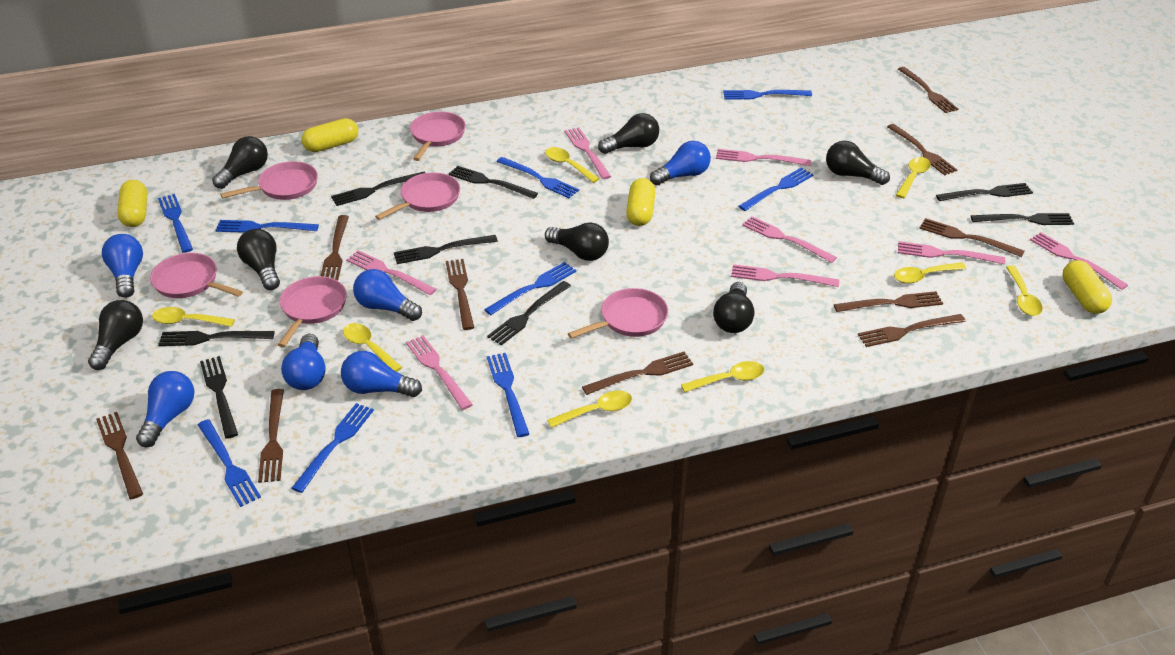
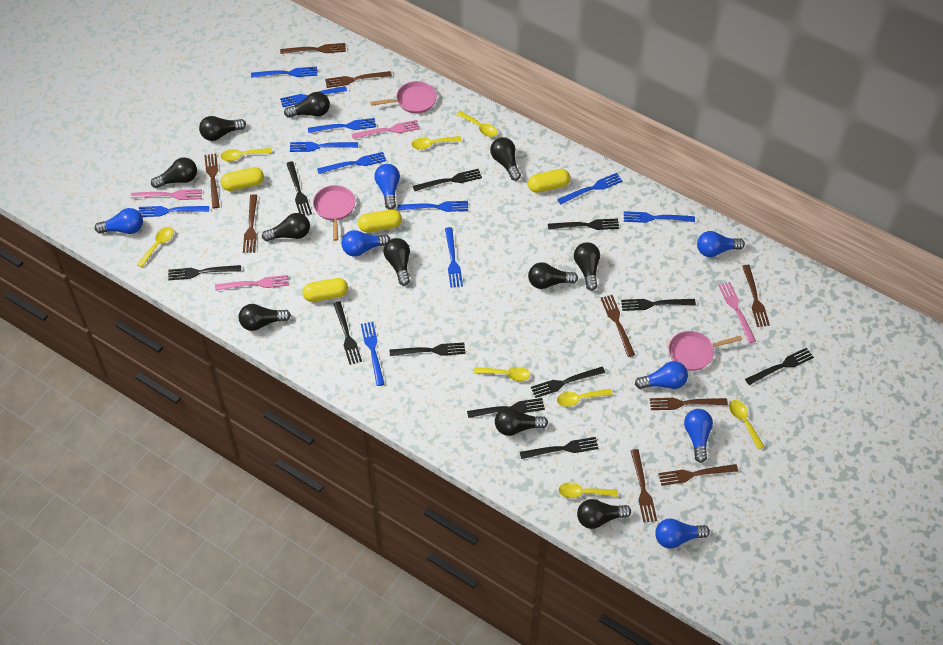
black fork: [158,331,274,346] [200,356,238,439] [331,172,425,206] [394,235,498,264] [449,166,538,199] [487,281,571,346] [936,183,1033,201] [971,213,1074,225] = 8 -> [168,265,241,280] [286,161,312,215] [333,301,362,365] [390,342,465,356] [413,169,482,191] [467,398,545,418] [520,437,599,459] [531,367,605,398] [548,218,619,230] [621,299,696,311] [745,348,814,385] = 11
black light bulb: [88,300,143,370] [212,136,268,189] [237,229,280,290] [545,223,609,261] [598,113,659,154] [713,282,754,333] [826,141,890,185] = 7 -> [151,157,197,188] [199,116,246,141] [239,304,291,331] [262,213,310,241] [284,92,330,118] [384,238,410,286] [490,137,521,181] [495,407,548,436] [528,262,578,289] [574,242,600,291] [577,499,631,529] = 11
blue fork: [158,194,193,253] [198,419,261,507] [215,220,319,233] [291,403,374,493] [484,262,576,315] [487,353,529,437] [496,157,579,198] [723,90,812,99] [738,168,814,211] = 9 -> [139,206,209,217] [251,67,317,78] [280,86,347,107] [290,142,358,152] [308,118,376,133] [317,152,386,174] [361,322,384,386] [398,201,468,212] [445,227,463,288] [557,173,623,204] [624,211,695,223] = 11
blue light bulb: [102,234,143,298] [136,371,194,447] [281,334,326,390] [341,351,422,397] [353,269,422,321] [650,141,711,185] = 6 -> [95,208,143,234] [341,230,390,257] [374,164,400,210] [635,361,688,389] [655,518,710,549] [684,409,713,463] [697,231,745,257] = 7
brown fork: [96,412,143,499] [258,389,284,483] [321,215,349,281] [446,259,474,330] [582,352,693,395] [834,291,943,312] [858,314,966,347] [887,124,957,175] [898,67,958,113] [919,218,1025,257] = 10 -> [204,153,220,208] [243,194,257,253] [280,43,346,54] [325,71,392,88] [601,295,635,357] [631,449,657,523] [650,398,728,410] [658,464,738,486] [742,265,770,327] = 9
pink fork: [346,250,437,295] [406,335,473,410] [564,127,611,179] [716,149,812,166] [731,264,839,287] [742,216,837,263] [898,241,1005,264] [1030,232,1128,290] = 8 -> [131,189,202,200] [215,275,289,291] [352,120,420,139] [718,282,756,343] = 4
pink pan: [150,253,243,298] [220,161,318,200] [278,276,347,347] [375,173,460,220] [410,112,466,161] [568,288,668,339] = 6 -> [313,185,355,241] [370,81,437,113] [668,331,742,371] = 3

